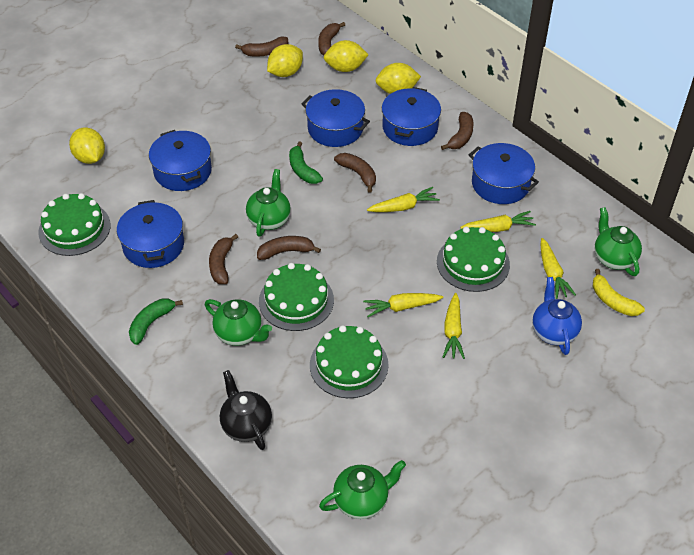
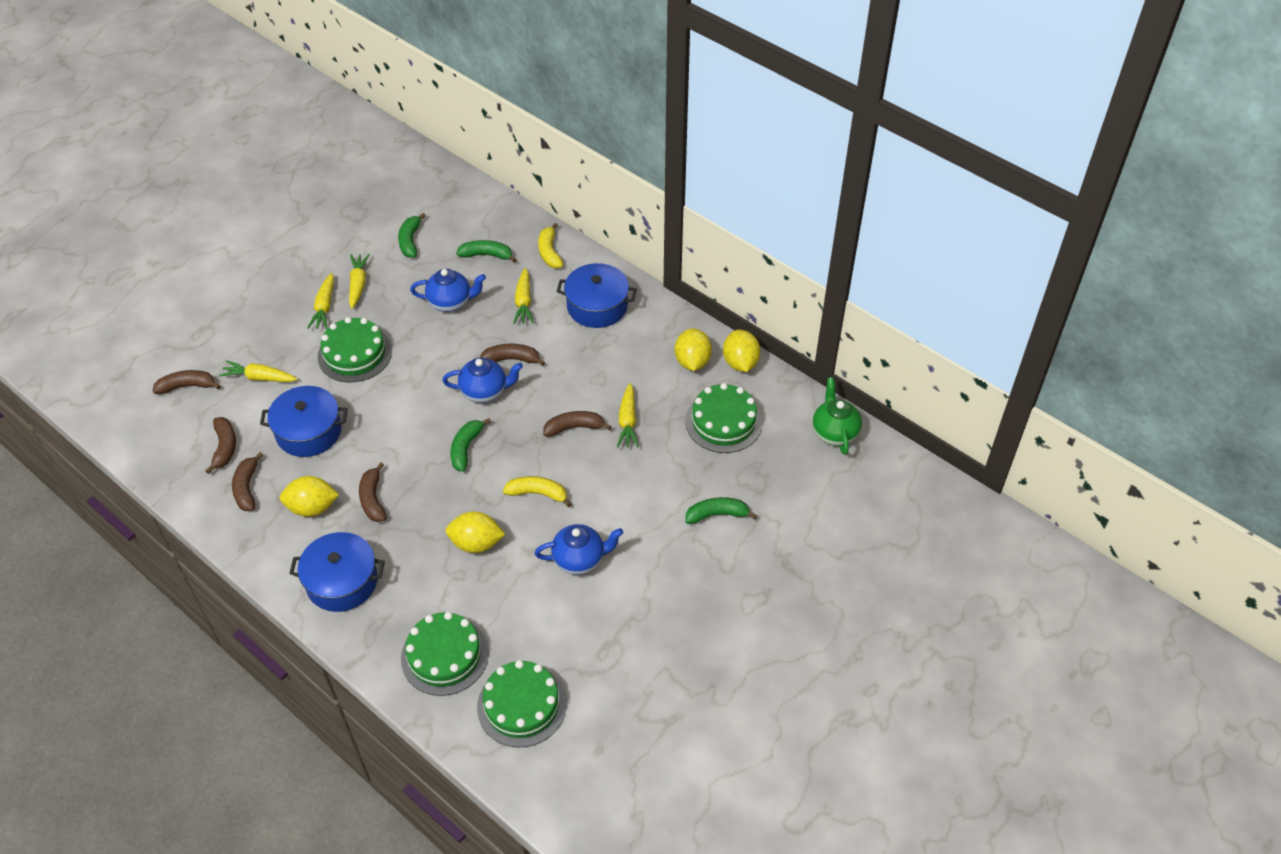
black teapot: [220,370,272,450] = 1 -> none = 0
blue pot: [117,200,184,268] [149,130,212,191] [302,89,370,147] [382,87,441,146] [469,143,539,204] = 5 -> [260,386,347,457] [289,532,385,612] [557,263,637,328] = 3
blue teapot: [532,277,582,355] = 1 -> [410,269,486,312] [442,358,523,403] [535,524,623,575] = 3
green banana: [129,299,183,345] [289,141,323,184] = 2 -> [398,213,426,258] [451,418,491,472] [456,240,517,263] [685,497,757,524] = 4
green teapot: [205,299,272,346] [246,169,291,237] [319,460,406,519] [595,207,642,276] = 4 -> [813,377,862,455] = 1
yellow banana: [593,269,645,316] = 1 -> [503,476,572,507] [538,223,564,268] = 2

